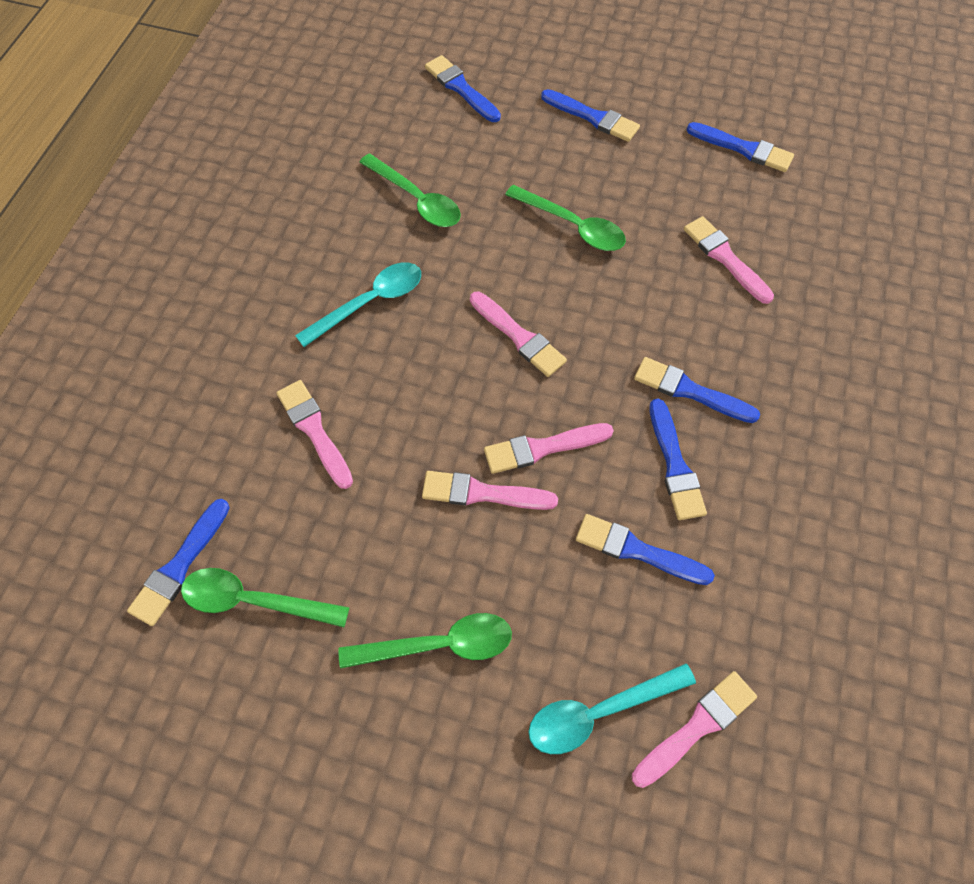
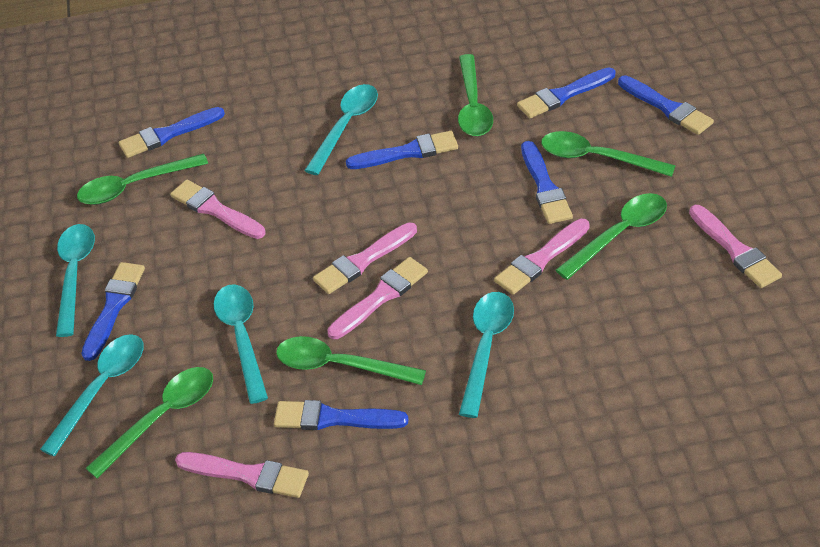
green spoon: [181,568,350,627] [339,613,512,669] [359,153,461,227] [505,185,626,251] = 4 -> [77,153,208,205] [86,367,213,479] [276,336,426,385] [458,54,493,136] [541,131,676,177] [555,193,667,280] = 6
turquoise spoon: [295,262,421,347] [528,663,696,754] = 2 -> [40,334,144,456] [56,224,95,337] [213,284,268,404] [304,84,378,175] [459,292,514,418] = 5

